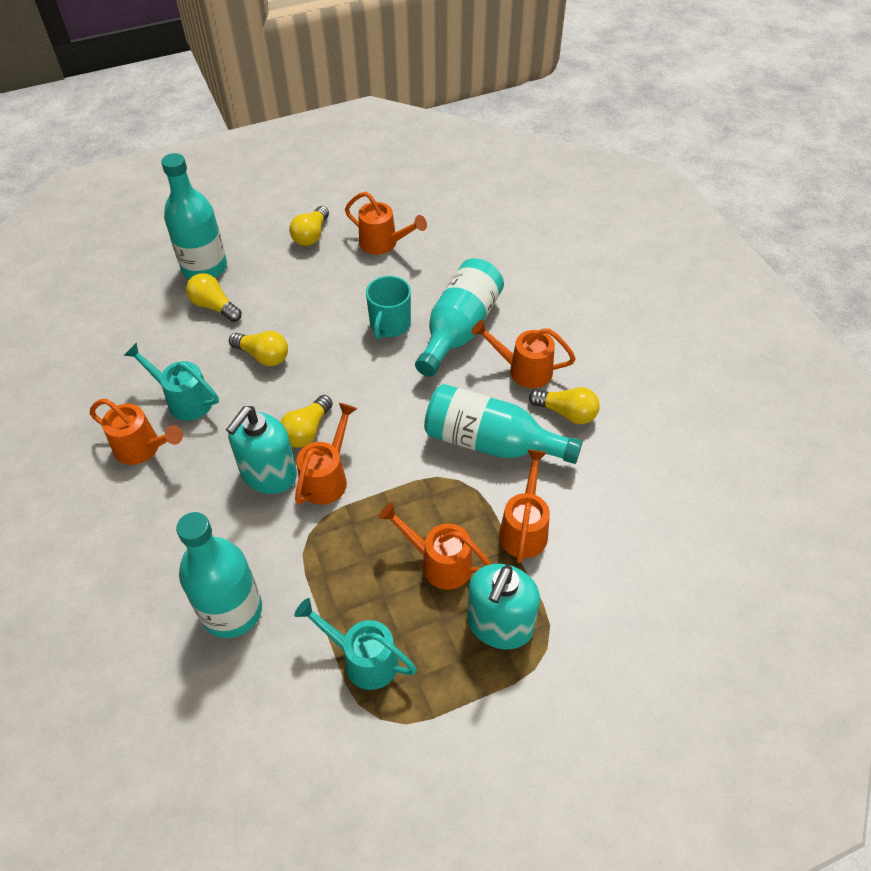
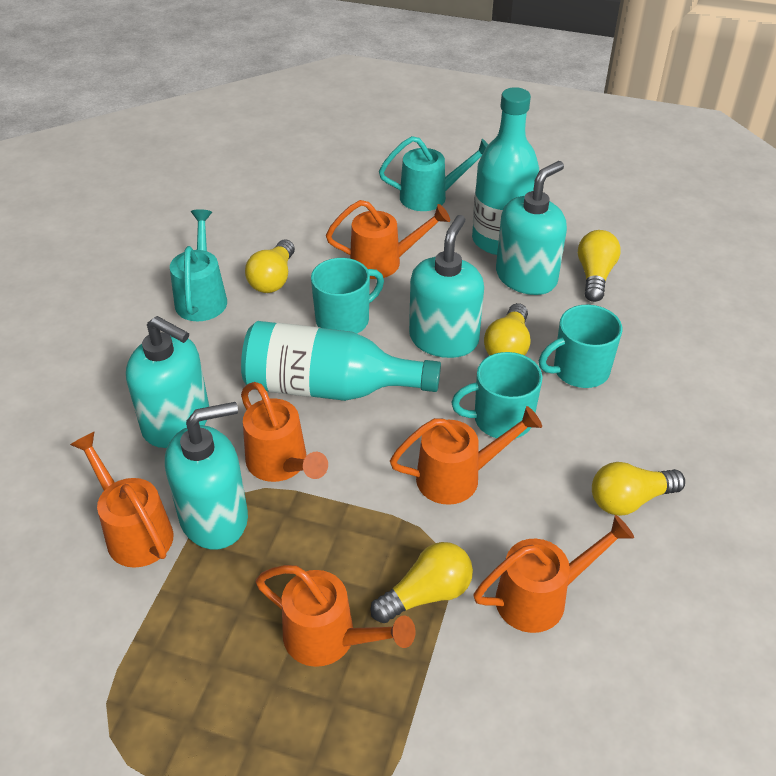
turquoise bottle: [161,153,227,279] [176,512,262,638] [415,258,504,377] [424,384,583,464] = 4 -> [241,321,441,401] [472,87,539,255] = 2
turquoise mug: [366,276,411,339] = 1 -> [311,258,384,334] [451,352,543,438] [539,305,622,388] = 3
turquoise soap dispenser: [226,406,297,494] [467,564,540,649] = 2 -> [126,316,209,448] [165,402,248,549] [409,215,484,358] [496,161,567,295] = 4

